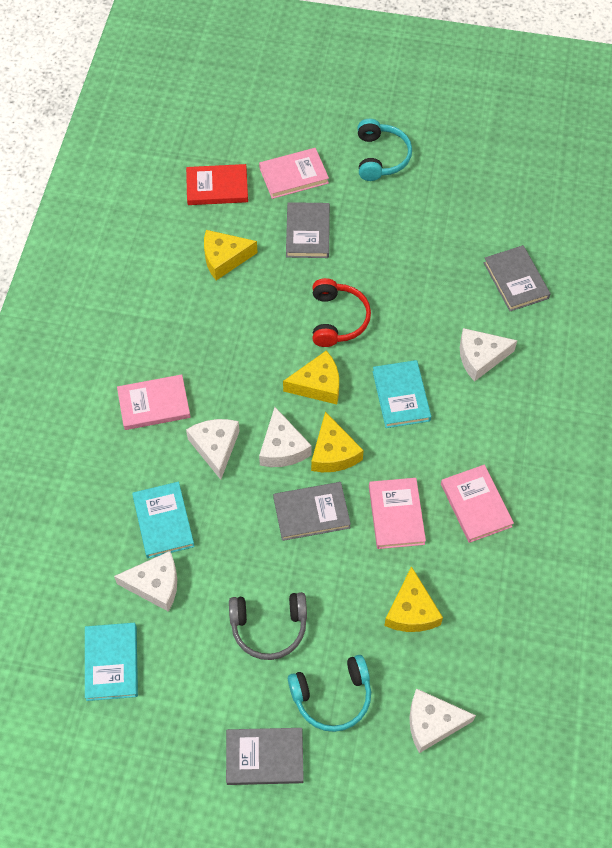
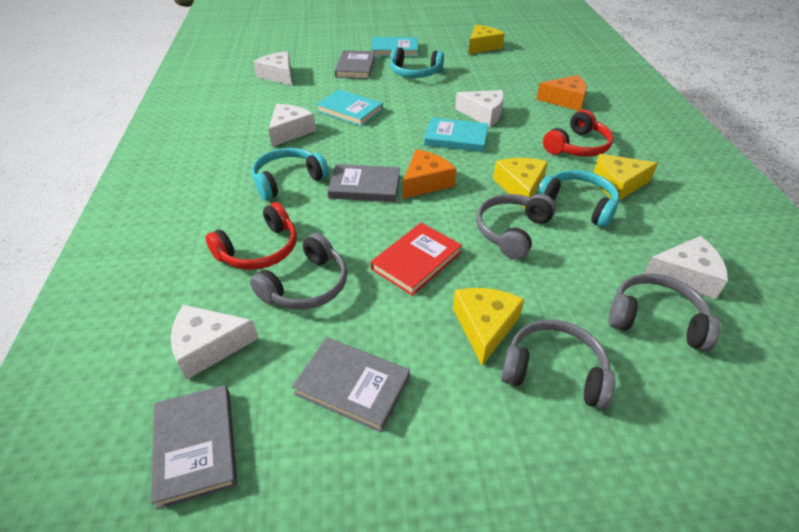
grey headphones: [229,592,307,660] = 1 -> [250,233,347,310] [476,194,556,260] [501,320,615,410] [609,273,720,351] = 4
orange cheese: none = 0 -> [403,149,456,199] [536,75,587,111] = 2
pink book: [117,374,190,430] [259,148,329,199] [369,478,426,549] [441,465,514,543] = 4 -> none = 0
red headphones: [313,278,371,347] = 1 -> [205,202,297,270] [543,110,613,157] = 2
turquoise headphones: [288,655,371,732] [357,119,412,181] = 2 -> [252,148,329,200] [390,47,444,78] [536,170,619,228] = 3

